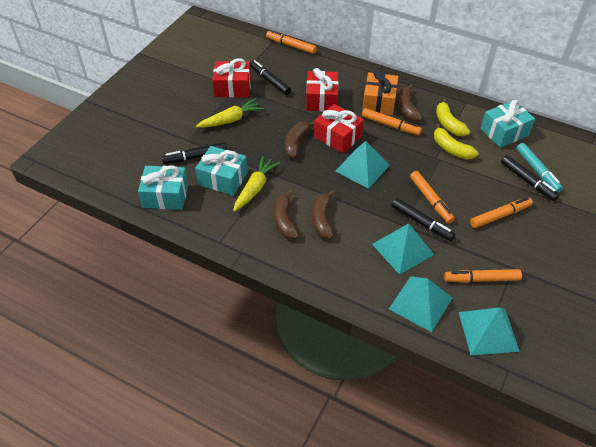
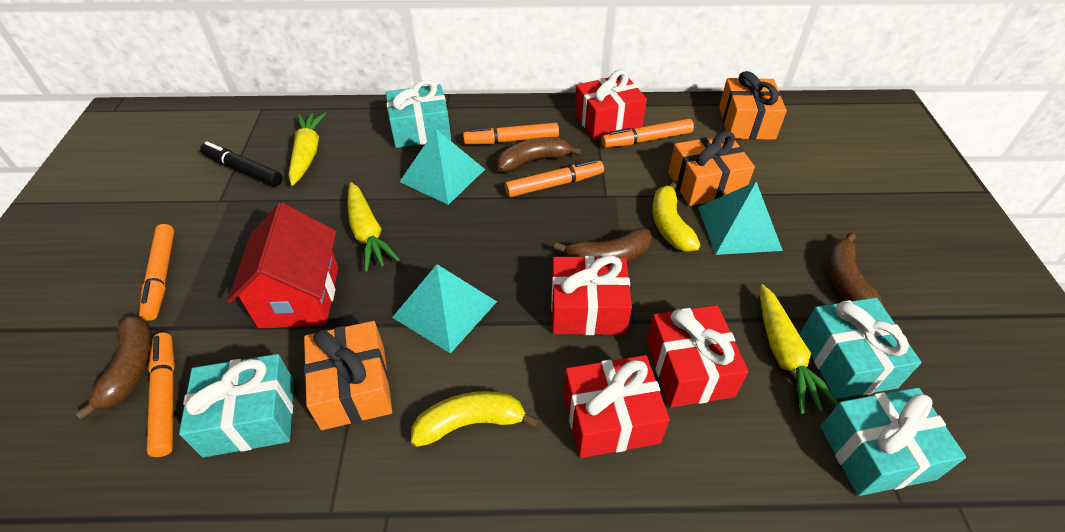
black marker: [162,142,227,164] [250,60,291,95] [391,198,456,241] [501,155,559,201] = 4 -> [200,141,283,187] = 1
orange gift: [362,70,399,115] = 1 -> [304,321,392,430] [668,131,755,206] [719,71,787,140] = 3
red gift: [212,58,251,98] [306,68,338,111] [314,104,364,153] = 3 -> [551,255,632,335] [564,355,670,458] [575,70,647,139] [647,305,748,408] = 4
red house: none = 0 -> [227,203,338,329] = 1
turquoise gift: [138,165,188,210] [195,146,248,196] [480,100,535,148] = 3 -> [179,354,294,458] [386,80,451,148] [800,298,921,399] [821,387,966,496] = 4
turquoise marker: [516,143,563,193] = 1 -> none = 0
turquoise pyramid: [335,141,390,189] [372,223,434,275] [389,276,452,332] [459,307,520,355] = 4 -> [392,264,497,354] [400,129,485,205] [698,182,783,255] = 3
yellow carrot: [196,98,264,128] [233,156,280,212] = 2 -> [289,112,326,186] [347,182,400,272] [760,284,839,414] = 3

